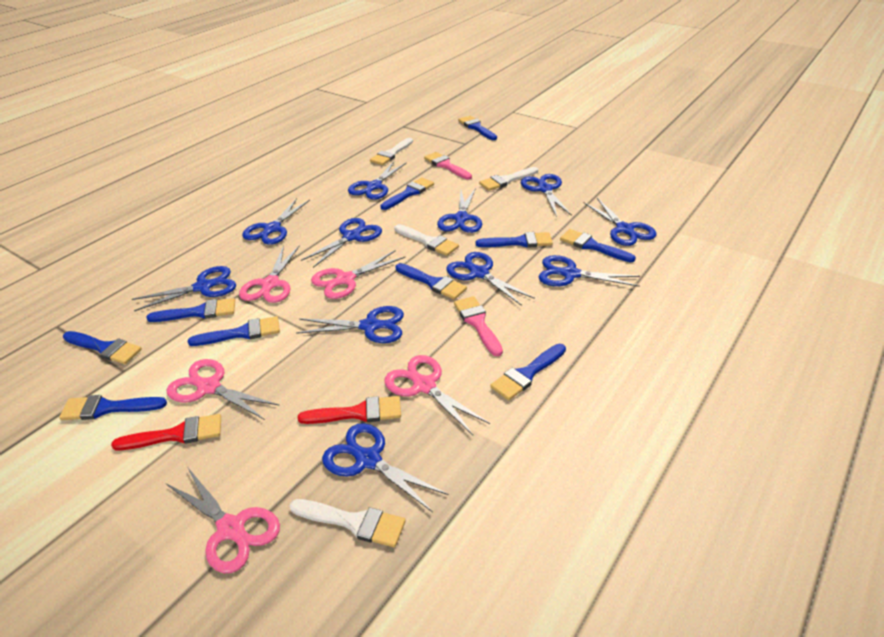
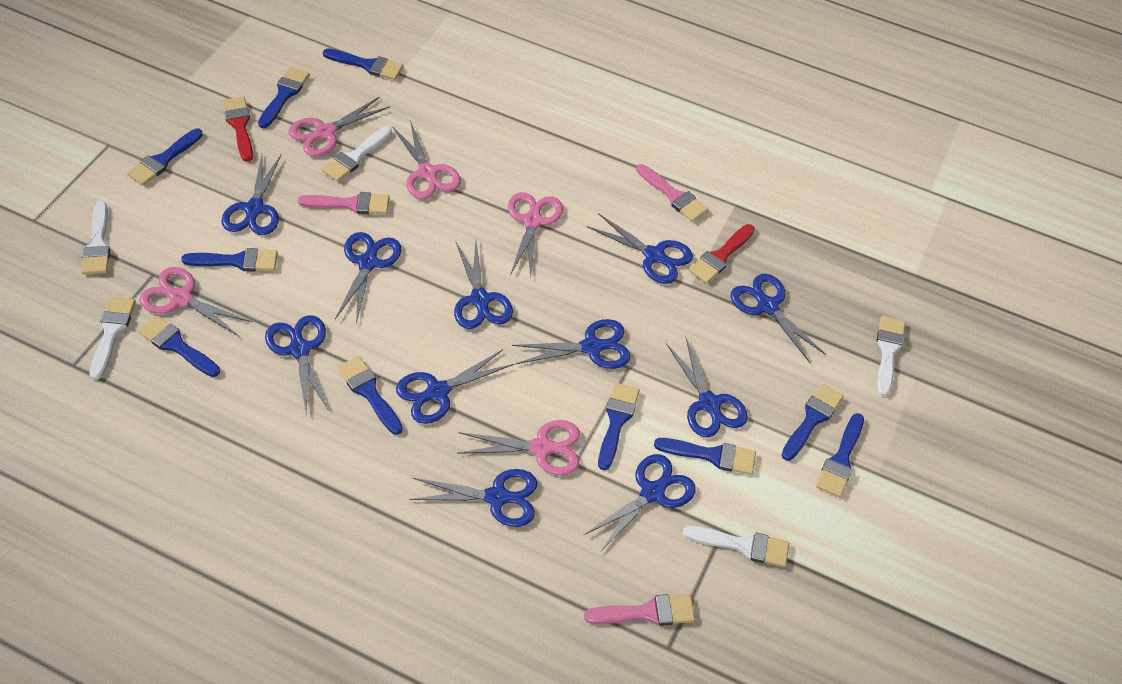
pink brush: [424,152,472,179] [454,296,503,356] = 2 -> [298,192,389,214] [584,594,695,626] [636,164,708,222] = 3
white brush: [290,499,406,547] [370,138,413,165] [395,224,459,256] [479,167,538,191] = 4 -> [81,201,110,275] [90,297,136,380] [321,126,392,182] [682,525,789,567] [877,316,905,396] = 5

